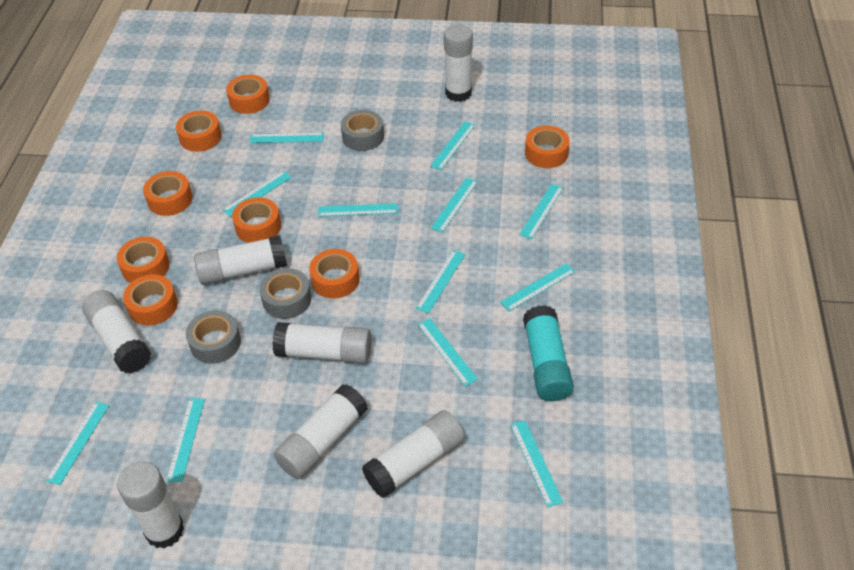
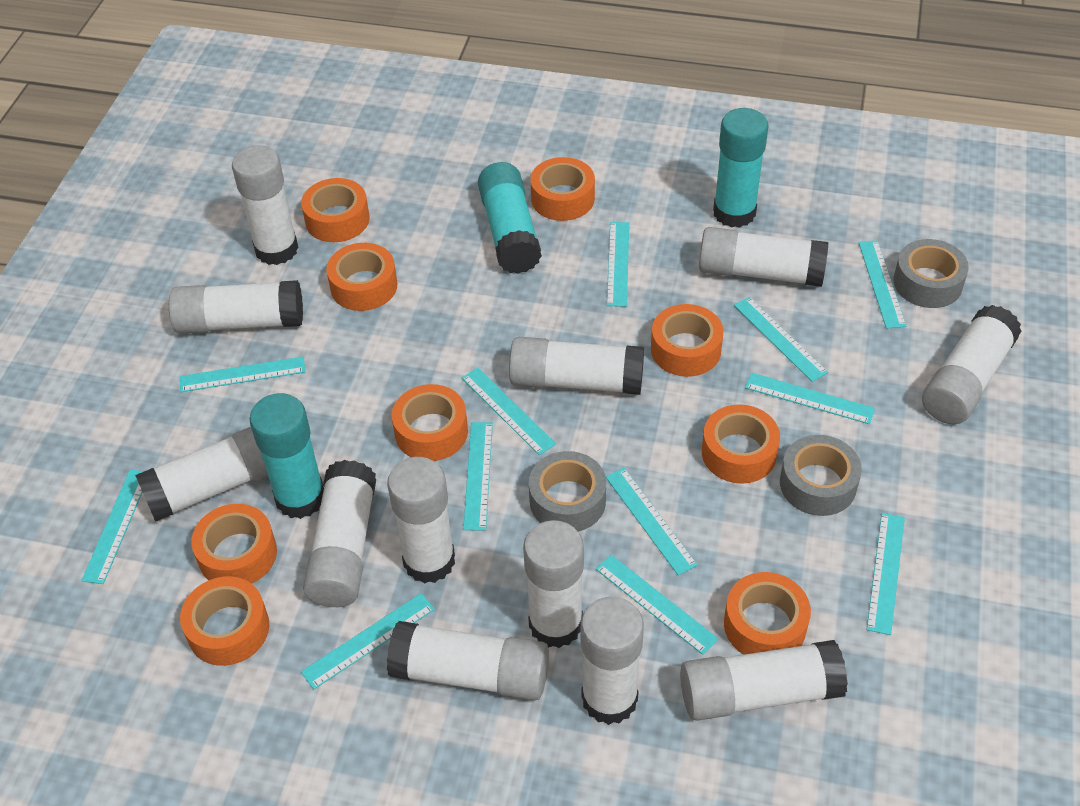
orange tape: [117,237,170,283] [123,275,178,325] [143,171,192,216] [176,110,222,152] [226,75,270,114] [232,197,281,243] [309,249,359,299] [525,126,570,168] = 8 -> [180,576,269,666] [191,504,277,584] [301,178,370,242] [326,243,397,311] [392,384,468,461] [530,157,595,221] [651,304,724,377] [702,404,780,484] [724,572,811,655] = 9
turquoise glue stick: [523,305,574,401] = 1 -> [249,393,324,519] [478,162,542,274] [713,108,769,228] = 3
white glue stick: [82,290,151,373] [117,461,184,549] [194,235,287,285] [272,322,372,364] [274,384,368,479] [362,410,465,498] [444,24,473,102] = 7 -> [135,427,268,522] [169,280,303,334] [232,145,299,265] [303,460,376,607] [387,457,455,584] [387,621,549,701] [509,337,644,395] [523,520,584,648] [581,597,644,725] [680,640,848,721] [699,227,829,287] [922,305,1021,424] = 12

